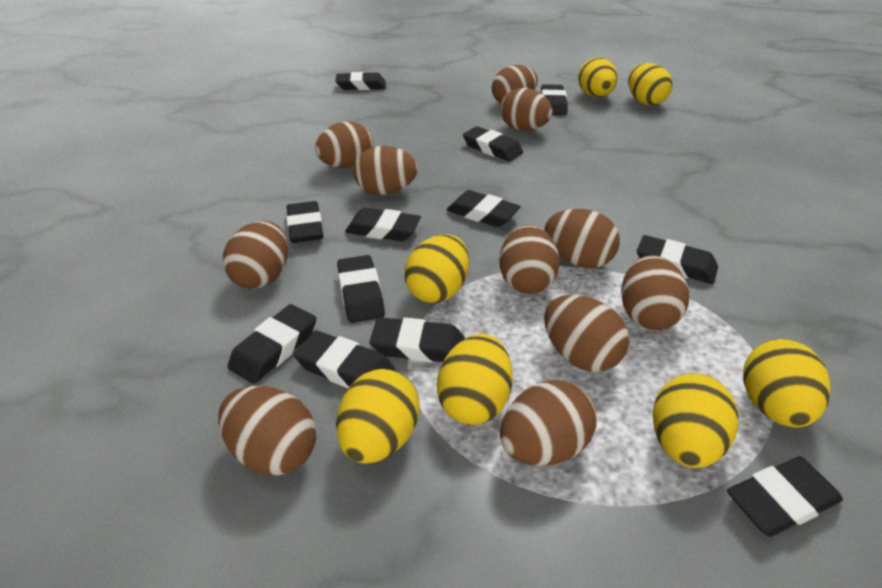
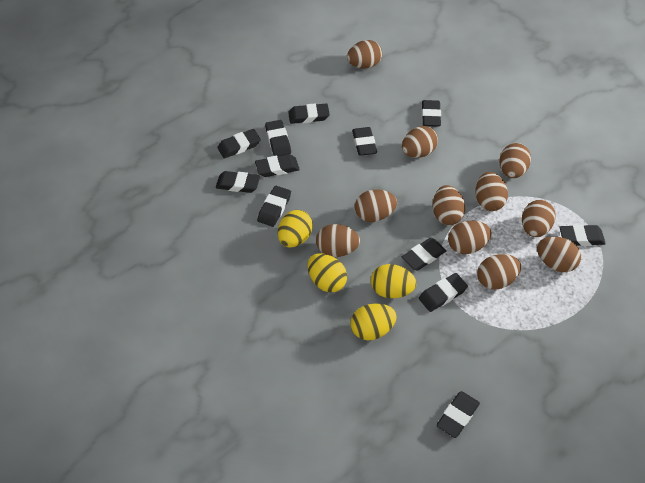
yellow egg: [336,369,420,464] [404,234,469,303] [437,334,513,425] [578,58,618,98] [628,63,673,105] [653,373,738,468] [743,339,831,428] = 7 -> [278,210,313,247] [308,253,347,293] [350,304,397,341] [371,264,416,298] = 4

